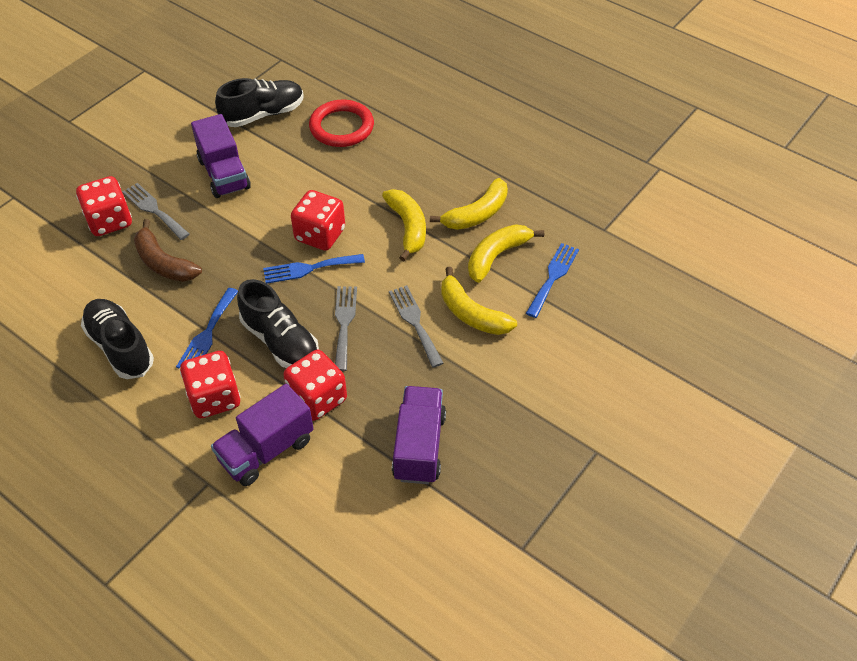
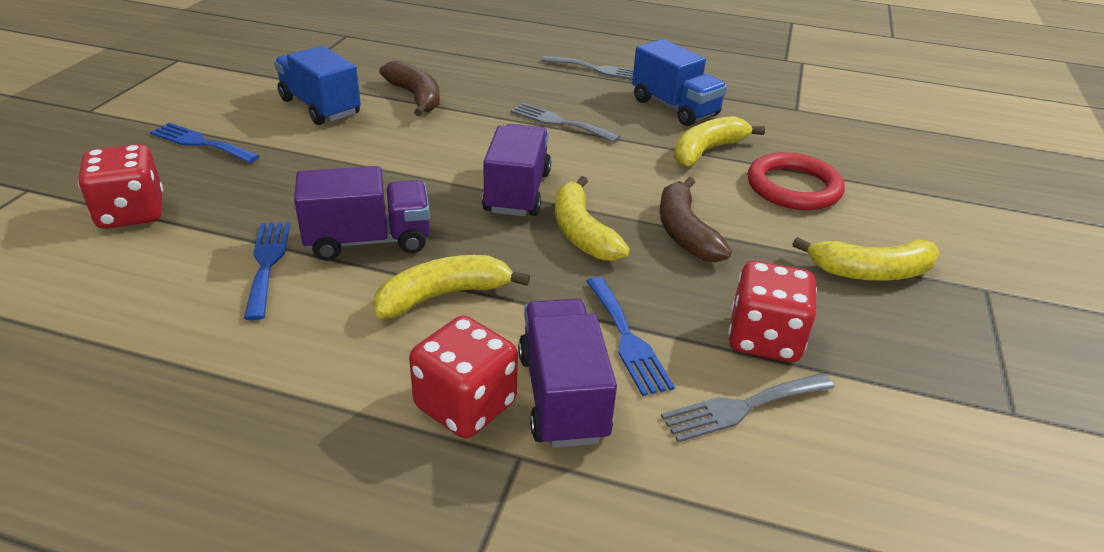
black shoe: [81,299,154,379] [215,78,303,127] [237,279,319,368] = 3 -> none = 0
blue truck: none = 0 -> [274,46,361,125] [632,39,727,126] = 2
brown banana: [134,219,202,282] = 1 -> [379,60,440,116] [660,177,732,262] = 2
red dice: [76,176,132,236] [180,351,240,418] [283,350,347,421] [291,190,345,251] = 4 -> [78,144,163,229] [409,316,518,438] [728,261,817,362] = 3

